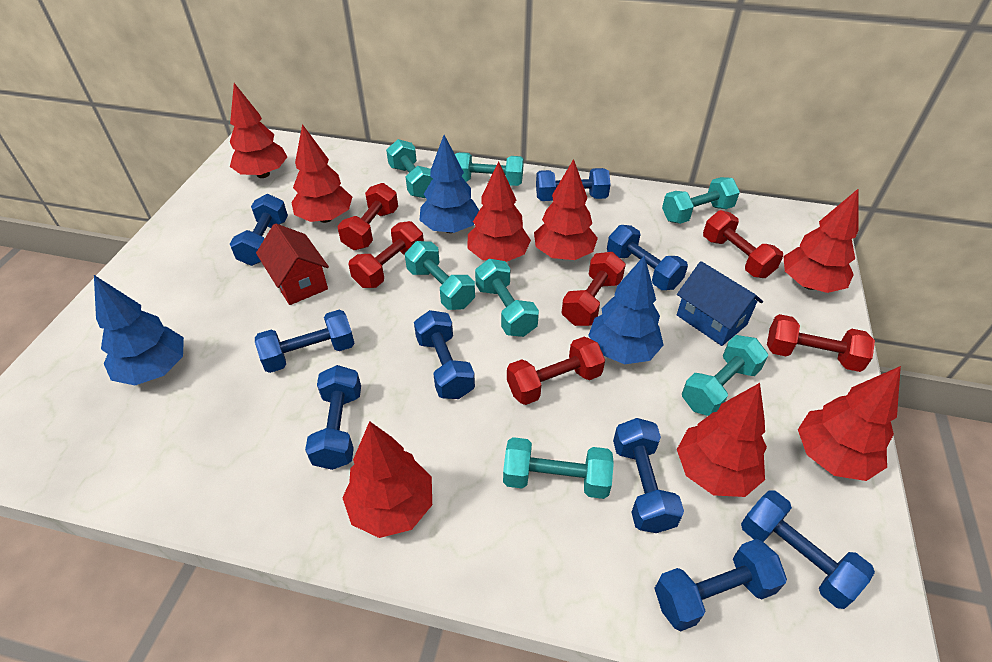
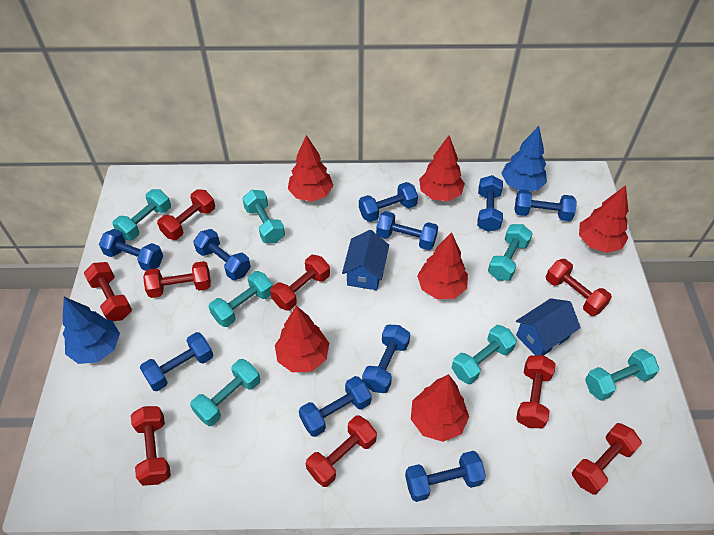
blue dumbbell: [230,194,288,266] [255,310,355,373] [305,365,361,470] [414,310,475,399] [536,168,611,201] [607,225,688,290] [613,418,684,533] [654,539,787,631] [741,490,875,609] = 9 -> [99,229,163,271] [140,332,213,391] [193,229,251,280] [299,376,372,437] [359,182,418,222] [362,325,410,393] [376,211,438,250] [405,451,486,502] [477,175,503,232] [515,189,577,221] = 10
blue house: [677,261,763,346] = 1 -> [342,230,389,290] [516,298,581,355] = 2
blue tree: [94,275,184,385] [420,135,479,233] [588,255,664,364] = 3 -> [63,297,120,364] [501,126,547,191] = 2
red dumbbell: [337,183,398,250] [349,221,424,288] [507,337,605,405] [561,252,626,326] [703,210,783,278] [767,314,875,372] = 6 -> [84,262,132,321] [131,406,171,486] [143,261,211,298] [157,189,215,240] [270,255,330,310] [306,415,377,487] [516,355,556,428] [546,259,612,316] [572,423,642,494] = 9
red house: [256,223,329,305] = 1 -> none = 0
red tree: [230,83,287,178] [291,124,352,223] [342,421,432,538] [468,161,531,262] [534,159,598,260] [677,383,767,497] [783,189,858,293] [798,366,901,481] = 8 -> [275,306,329,372] [288,135,333,202] [411,374,469,442] [417,232,468,299] [419,136,465,201] [579,185,628,253] = 6

